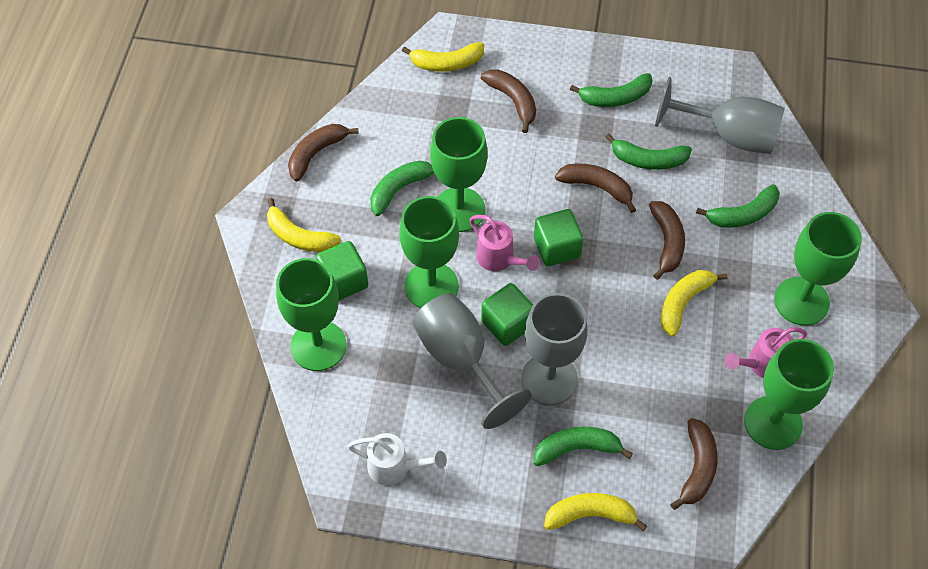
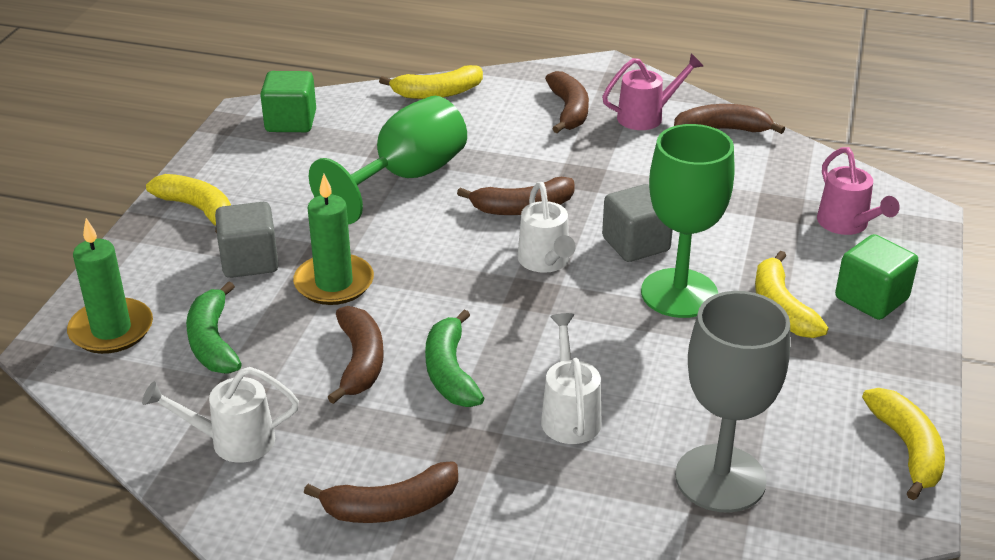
green banana: [370,161,434,216] [534,427,633,467] [570,73,653,107] [605,133,692,170] [696,184,780,228] = 5 -> [186,281,242,373] [425,309,484,407] = 2
green candle: none = 0 -> [67,218,153,354] [293,174,374,305] = 2
green cube: [316,241,368,300] [481,283,533,346] [534,209,584,266] = 3 -> [260,71,316,132] [835,234,918,320] = 2
green goblet: [276,258,346,371] [399,196,459,308] [430,117,488,232] [744,339,834,450] [774,212,862,326] = 5 -> [309,96,467,224] [641,124,734,318] = 2
grey cube: none = 0 -> [215,202,279,278] [602,184,673,262] = 2
grey goblet: [413,293,532,429] [521,293,588,405] [655,77,785,154] = 3 -> [675,291,790,513] = 1
white watering can: [348,433,447,486] = 1 -> [142,367,299,463] [518,182,576,273] [541,313,602,444] = 3

